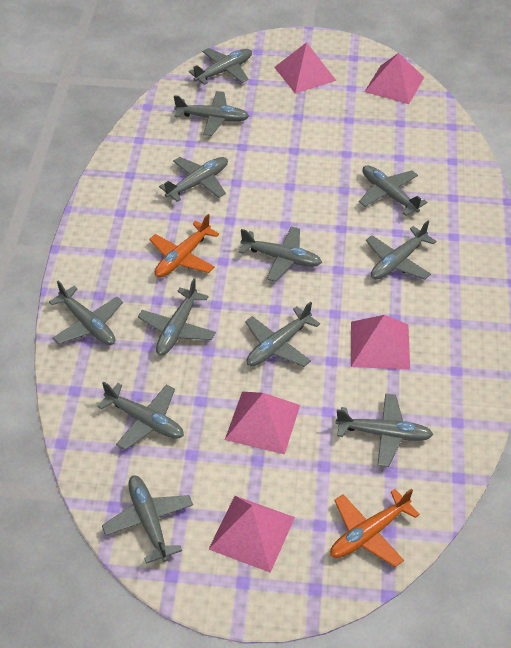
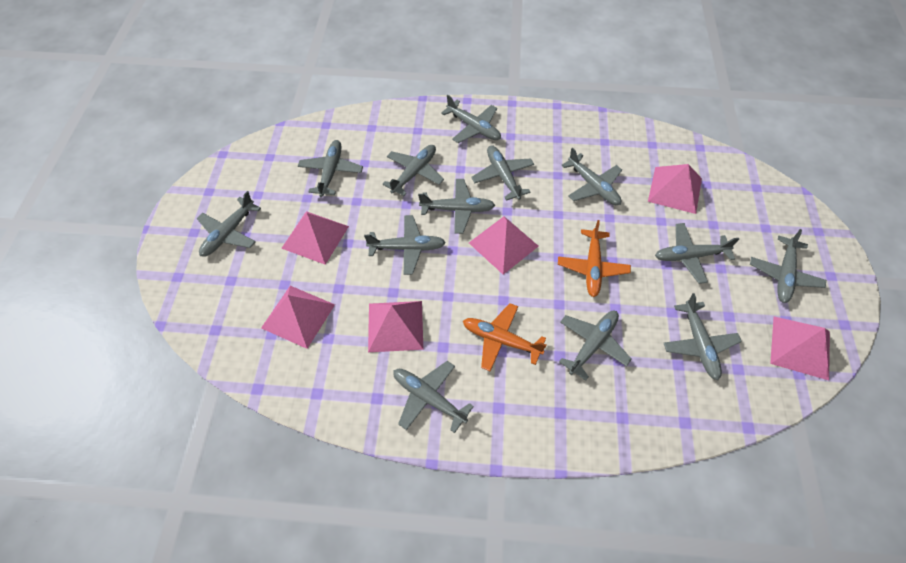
grey plane: [49,280,123,345] [97,382,184,450] [102,476,193,564] [138,278,216,356] [159,157,228,202] [174,91,249,136] [189,48,252,85] [239,226,322,282] [245,302,320,367] [335,393,433,467] [359,165,427,216] [366,221,437,280] = 12 -> [197,191,261,257] [298,140,363,197] [364,215,446,275] [383,145,444,196] [393,361,474,433] [418,179,495,234] [441,95,501,143] [471,145,534,201] [559,311,632,381] [561,148,622,205] [655,223,739,284] [664,293,742,380] [750,229,826,303] = 13
pink pyramid: [209,496,295,573] [225,392,300,454] [274,42,337,93] [351,315,410,370] [365,53,424,104] = 5 -> [261,286,335,349] [281,211,349,265] [368,301,423,352] [469,216,539,275] [648,164,702,214] [770,317,830,380] = 6

